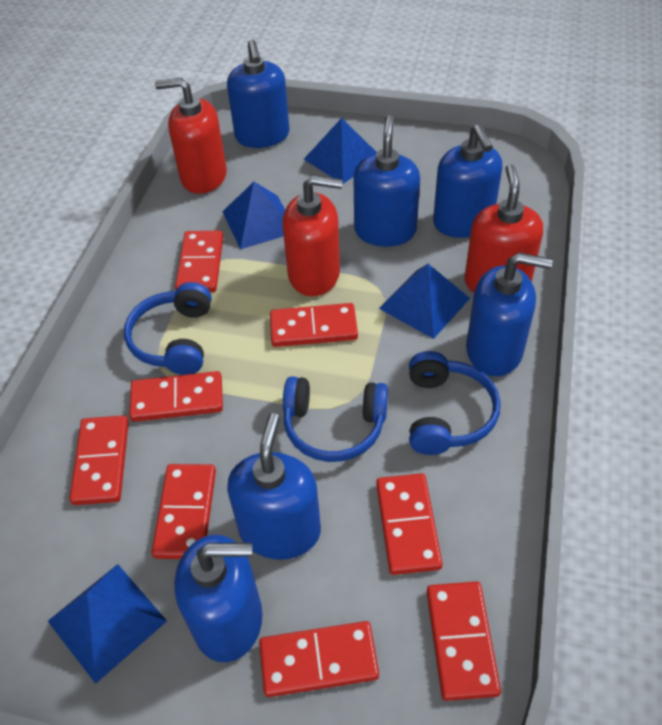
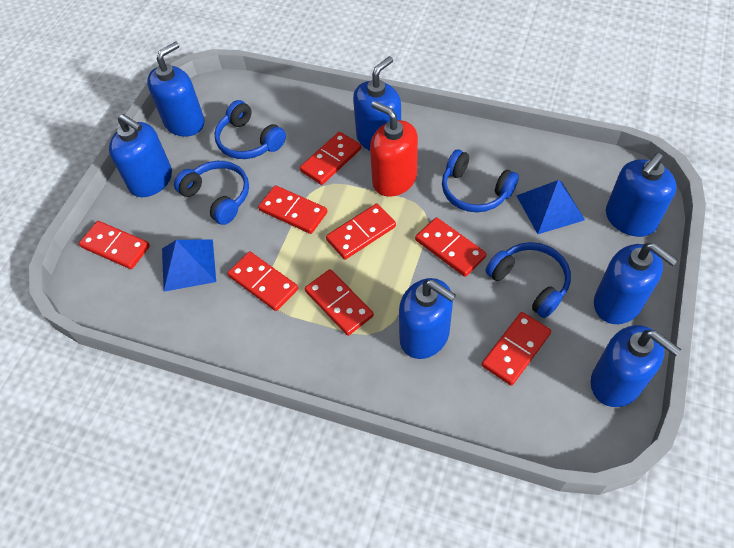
blue headphones: [124,282,211,375] [283,377,388,462] [409,351,501,455] = 3 -> [174,161,249,225] [215,100,286,159] [442,149,519,212] [486,242,571,318] = 4
blue pyramid: [48,564,167,684] [222,182,285,249] [304,118,377,184] [379,264,470,339] = 4 -> [162,239,216,292] [516,180,585,234] = 2
blue soap dispenser: [174,535,262,662] [227,40,290,148] [227,413,321,560] [353,115,420,247] [433,124,502,238] [466,253,553,376] = 6 -> [109,114,172,197] [147,41,205,137] [353,56,401,151] [399,278,456,359] [591,325,681,407] [594,243,678,324] [606,153,677,237] = 7
red soap dispenser: [155,78,227,194] [283,175,343,296] [465,164,543,293] = 3 -> [370,101,418,197] = 1

